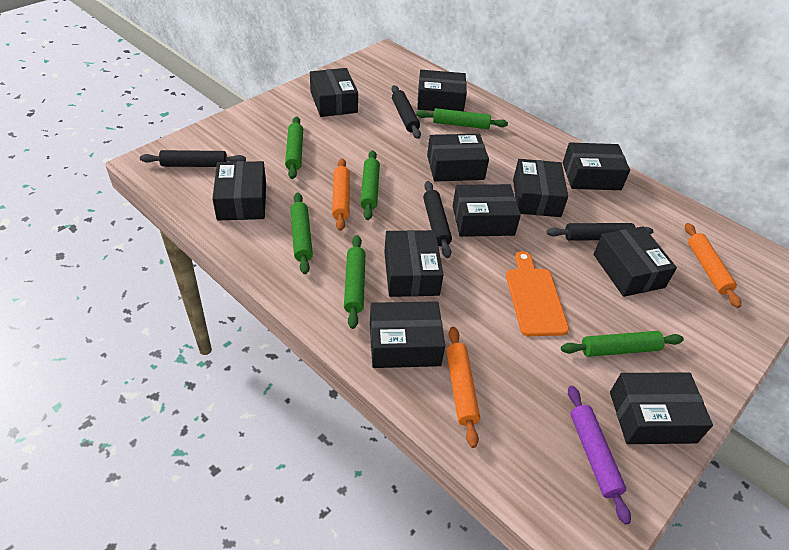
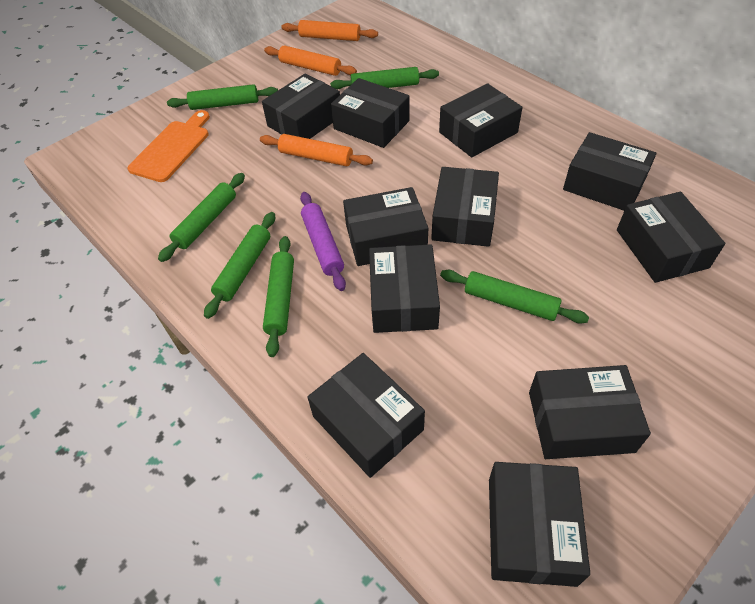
black rolling pin: [140,150,246,167] [391,85,421,139] [423,181,452,258] [546,223,654,241] = 4 -> none = 0

